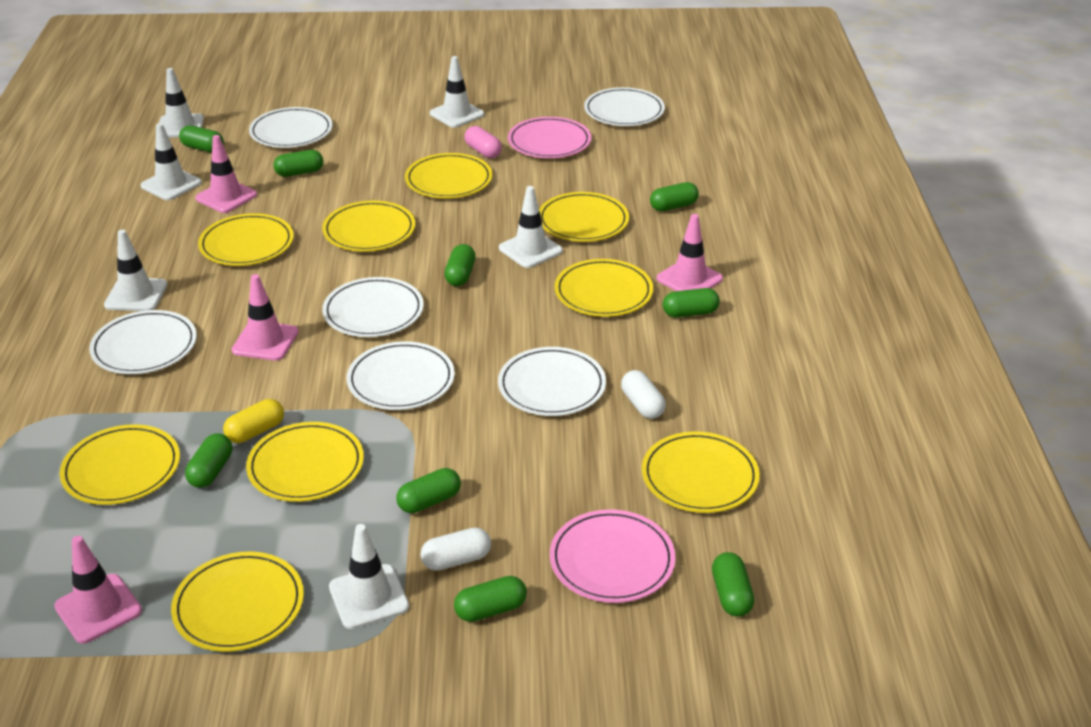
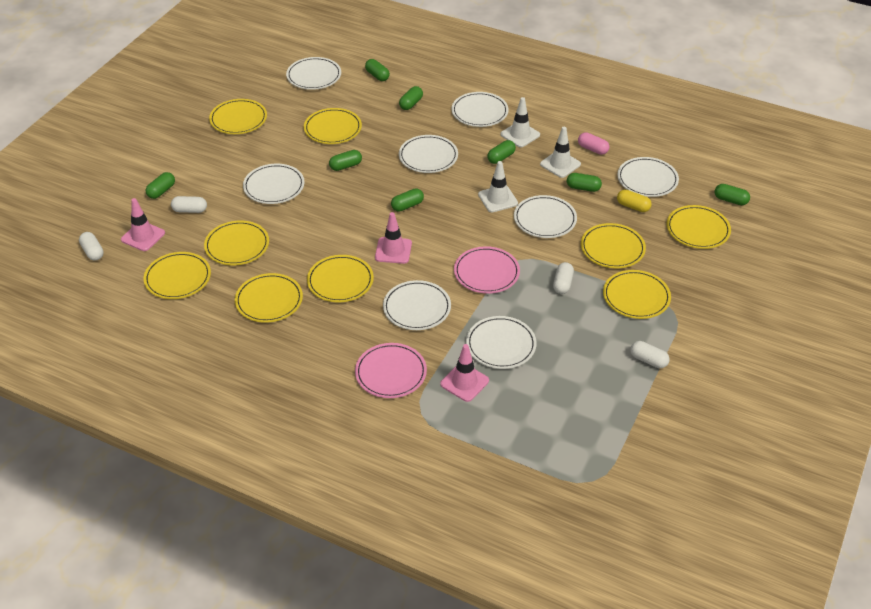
green capsule: [179,125,224,152] [185,433,232,488] [273,150,323,177] [397,468,461,513] [444,244,476,286] [454,576,527,622] [650,182,699,211] [663,288,720,318] [712,552,754,617] = 9 -> [146,172,175,199] [329,150,362,171] [365,59,390,81] [391,188,424,212] [399,86,423,110] [487,140,516,164] [567,173,602,192] [714,184,750,205] = 8
pink traffic cone: [54,536,142,644] [195,135,257,213] [232,274,299,361] [657,214,723,291] = 4 -> [121,198,165,251] [375,212,412,264] [440,344,489,402] = 3
white capsule: [420,528,491,571] [621,370,666,419] = 2 -> [79,232,104,261] [171,196,207,213] [553,262,574,294] [630,341,670,368] = 4
white plate: [89,310,197,374] [249,107,333,148] [322,277,424,337] [347,341,455,410] [498,347,606,416] [584,87,665,126] = 6 -> [243,164,305,204] [286,57,341,90] [383,280,451,330] [399,135,458,173] [452,92,508,127] [466,316,536,369] [514,195,577,238] [617,157,679,197] = 8
white traffic cone: [104,230,168,311] [140,123,202,200] [159,68,204,138] [329,524,409,629] [430,56,484,128] [499,186,563,268] = 6 -> [478,161,518,212] [501,97,540,147] [540,127,581,178] = 3

